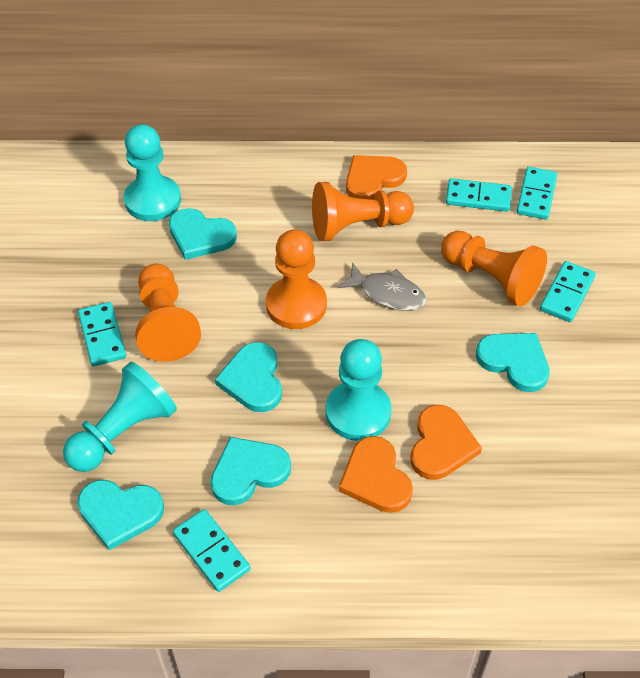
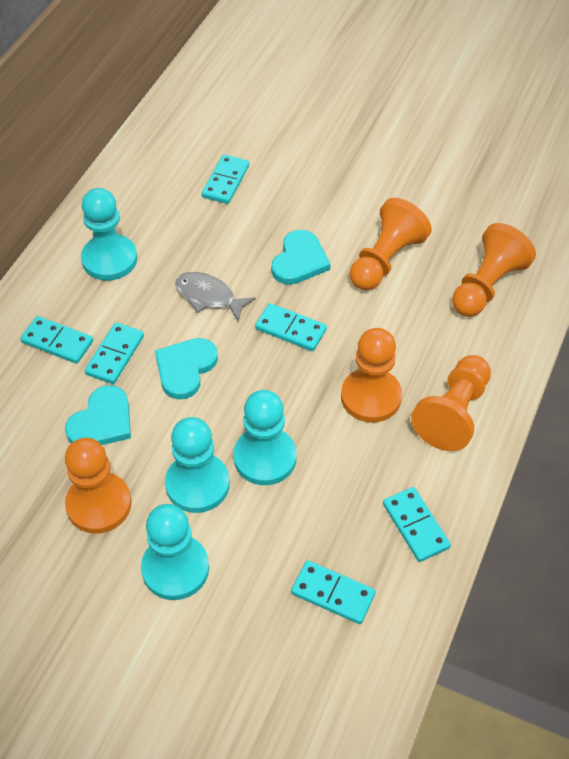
orange heart: [339,436,413,513] [346,155,407,200] [411,405,482,480] = 3 -> none = 0
orange pawn: [135,264,201,362] [266,229,327,329] [312,182,414,241] [441,231,547,306] = 4 -> [65,438,131,534] [341,328,402,423] [350,198,432,290] [411,355,491,451] [452,223,536,317] = 5
turquoise domino: [78,302,126,366] [173,509,251,592] [446,178,512,212] [517,167,557,220] [540,261,596,322] = 5 -> [20,316,93,364] [85,323,144,384] [202,155,249,204] [255,303,327,351] [291,560,376,624] [383,487,451,562] = 6
turquoise heart: [77,480,164,550] [169,208,237,260] [210,437,291,506] [215,342,282,412] [476,333,550,392] = 5 -> [65,385,131,445] [155,338,218,399] [271,230,331,285] = 3
turquoise pawn: [63,362,177,472] [124,124,181,221] [326,339,392,441] = 3 -> [81,188,137,281] [141,504,209,600] [165,417,230,513] [233,390,297,485] = 4

